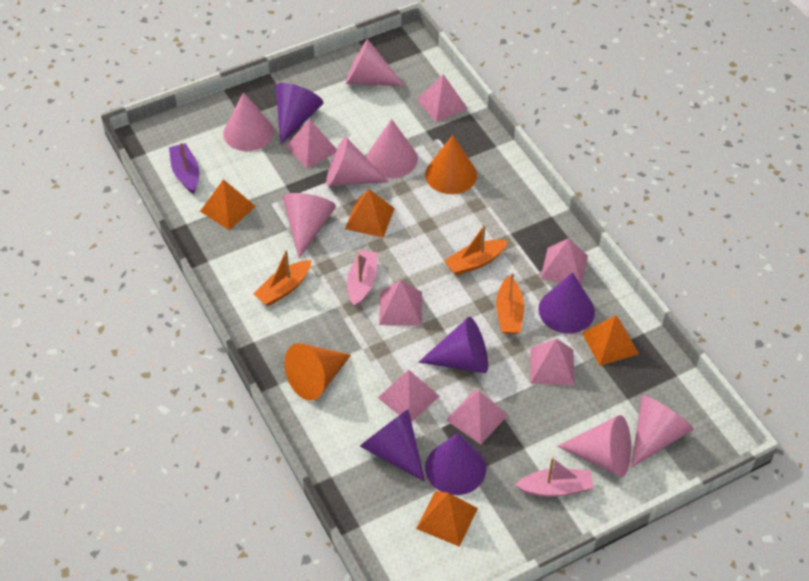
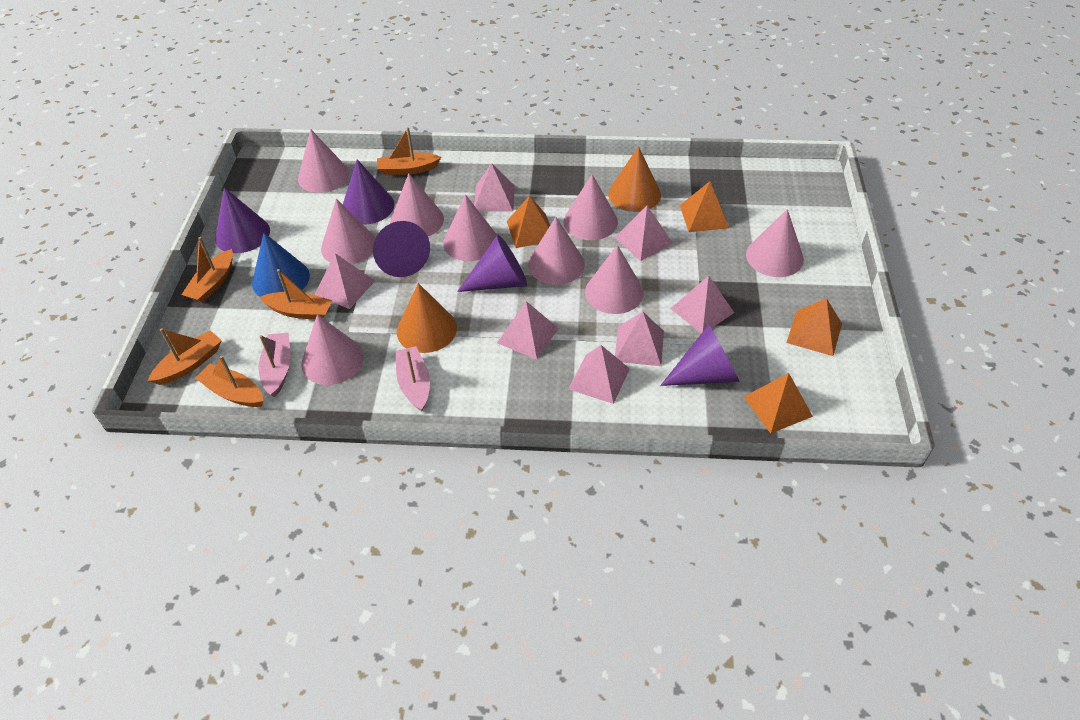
blue cone: none = 0 -> [252,233,310,297] = 1
orange boat: [253,250,312,306] [444,225,508,275] [496,273,524,334] = 3 -> [148,328,222,385] [181,237,233,303] [195,356,263,407] [260,269,333,319] [377,127,441,175] = 5
pink cone: [223,92,274,151] [283,193,336,258] [326,137,389,186] [345,39,405,86] [367,119,418,178] [558,415,631,477] [631,395,694,468] = 7 -> [298,129,349,193] [301,315,364,385] [321,199,376,264] [390,173,444,236] [443,194,497,261] [528,217,585,285] [564,174,618,240] [585,245,644,314] [746,209,804,277] = 9
purple boat: [169,143,199,194] = 1 -> none = 0

